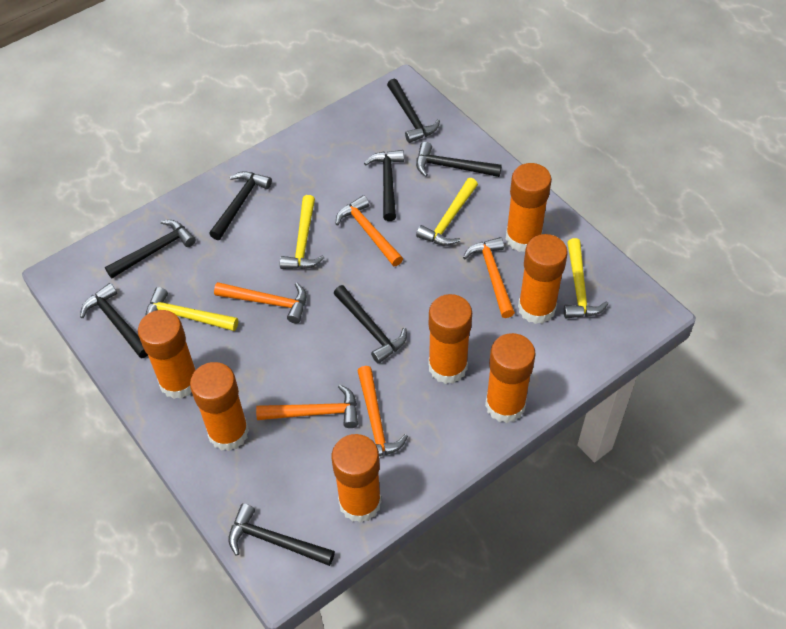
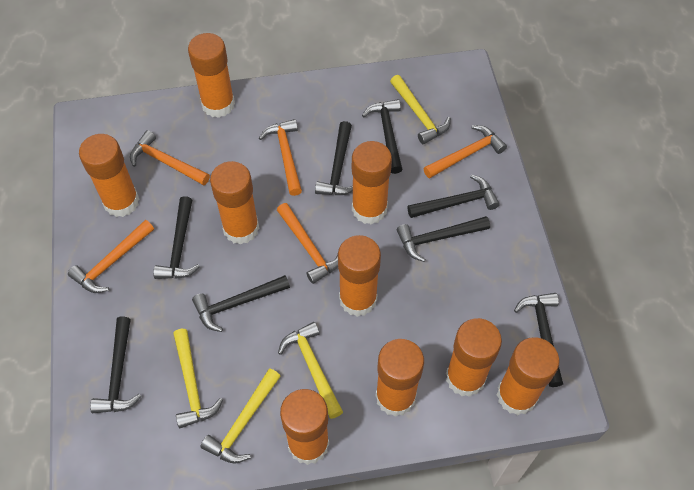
orange glue stick: [138,310,196,399] [190,362,249,451] [332,434,381,523] [428,294,472,384] [485,333,536,423] [506,163,552,252] [518,234,568,324] = 7 -> [79,134,139,217] [188,33,235,118] [210,161,259,245] [280,389,329,465] [338,235,381,317] [352,141,392,224] [375,339,424,417] [446,318,502,397] [497,337,560,415] = 9

